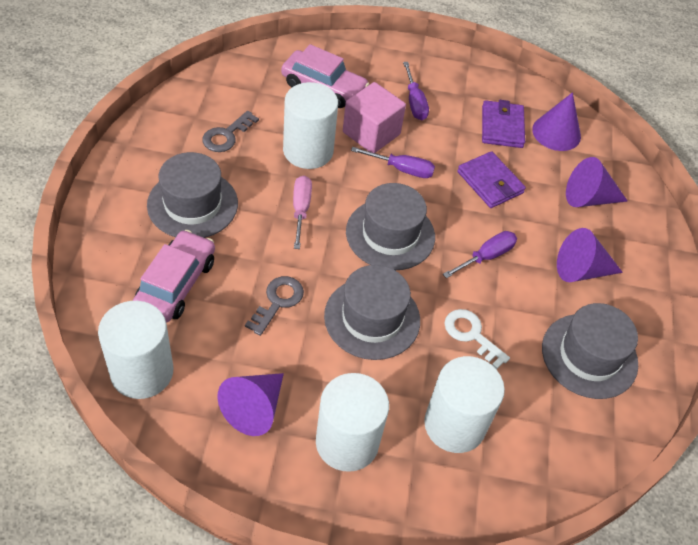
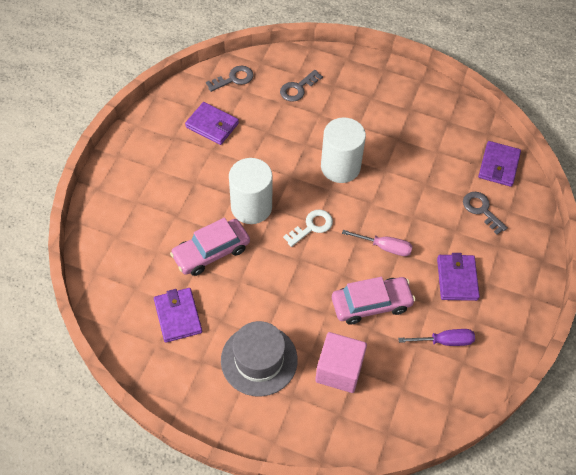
grey hat: [147,152,238,238] [324,265,420,360] [346,183,435,270] [542,303,638,399] = 4 -> [221,321,298,396] = 1
grey key: [202,111,259,152] [245,276,304,336] = 2 -> [206,66,253,92] [280,70,323,102] [463,192,508,235] = 3
purple cone: [217,373,284,436] [532,92,581,151] [557,228,623,282] [566,157,628,207] = 4 -> none = 0
purple screwdriver: [351,147,435,178] [403,62,429,120] [443,231,517,278] = 3 -> [398,329,475,346] = 1
purple wallet: [457,151,526,208] [482,100,525,148] = 2 -> [154,288,202,343] [185,102,239,145] [437,253,480,301] [478,141,521,187] = 4
white cylinder: [98,301,173,399] [283,82,338,169] [316,373,389,472] [424,356,505,453] = 4 -> [229,158,272,224] [321,117,366,183] = 2

